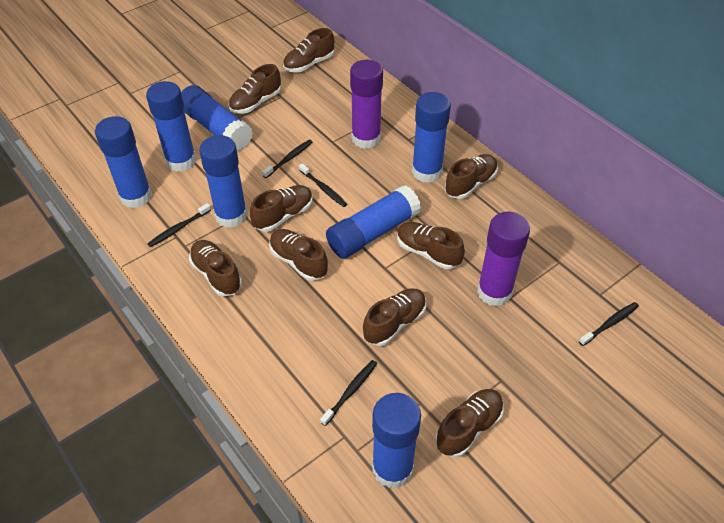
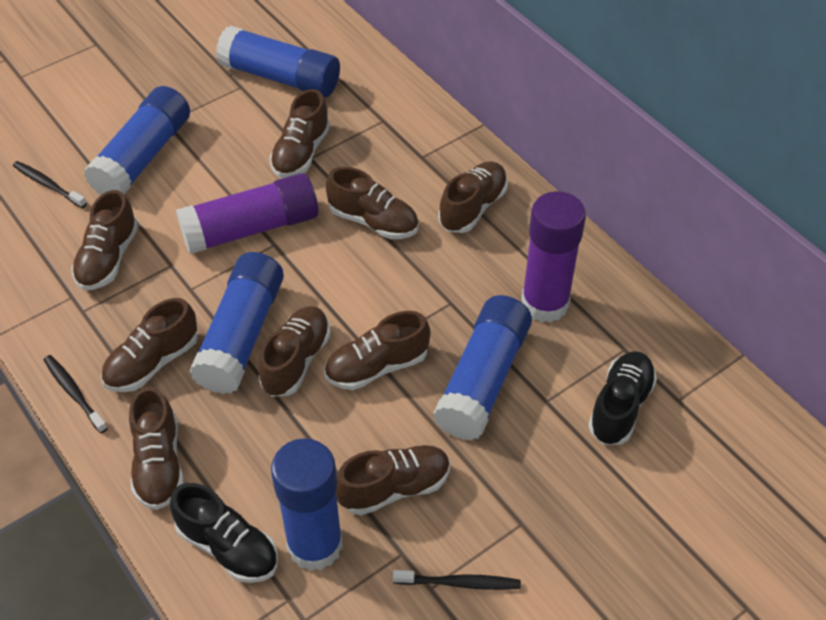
black shoe: none = 0 -> [170,483,278,583] [588,351,657,445] = 2
black toothbrush: [148,203,211,247] [262,140,313,178] [299,163,347,207] [320,360,377,426] [579,302,639,346] = 5 -> [13,161,87,208] [44,355,108,433] [393,570,521,590] = 3
blue glue stick: [95,116,152,208] [146,81,196,172] [181,85,253,151] [199,135,248,228] [326,185,421,259] [372,393,421,488] [412,92,451,183] = 7 -> [84,86,190,195] [189,252,284,394] [216,25,340,98] [271,438,343,571] [433,295,532,440] = 5

